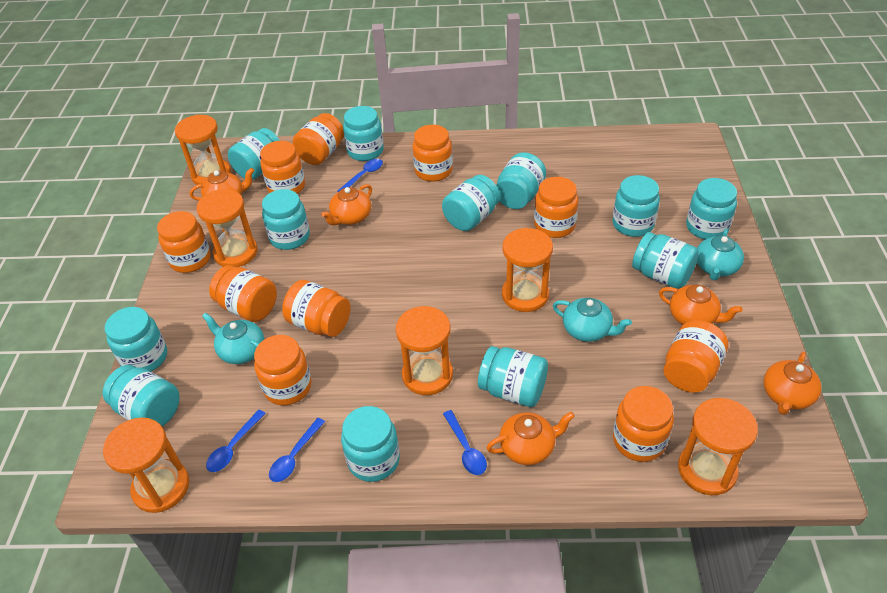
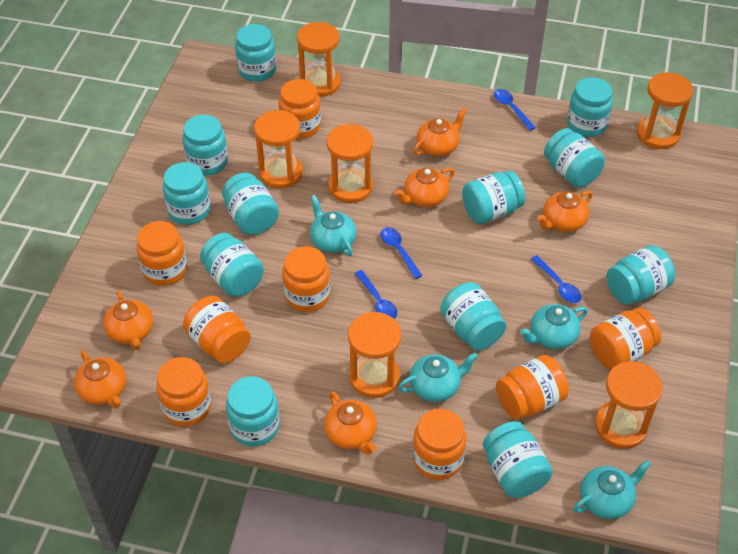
orange jar: [157,211,211,273] [209,265,277,322] [254,335,312,406] [260,141,305,194] [282,280,350,337] [293,113,344,165] [412,125,453,182] [534,177,578,238] [613,386,674,462] [663,320,728,393] = 10 -> [136,221,187,286] [156,357,211,427] [183,296,251,363] [279,79,321,139] [282,246,330,312] [413,409,466,480] [496,355,569,420] [590,308,661,370] = 8
orange teapot: [190,168,254,200] [321,184,372,225] [487,412,575,465] [659,285,742,325] [763,352,822,415] = 5 -> [74,351,126,408] [103,290,153,350] [324,391,377,455] [394,168,454,207] [413,108,467,157] [537,191,593,232] = 6
turquoise teapot: [202,312,264,364] [553,298,632,342] [697,229,744,281] = 3 -> [310,195,356,256] [398,352,478,402] [520,304,588,349] [573,460,651,519] = 4

